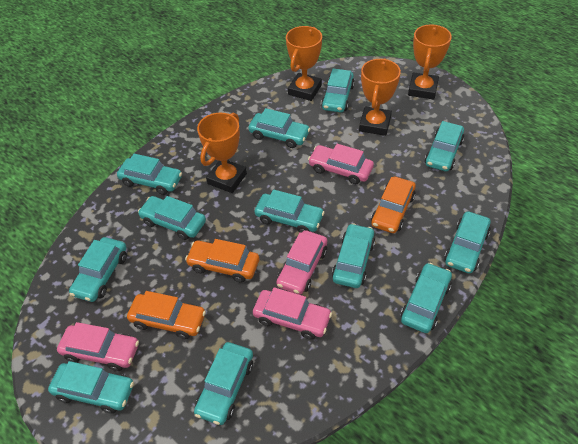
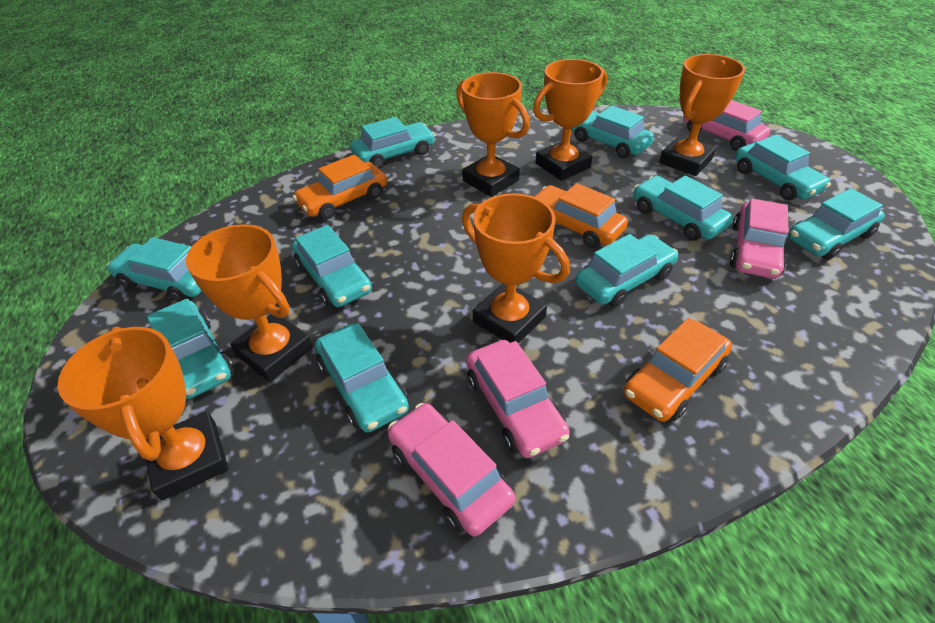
orange trophy: [197,113,247,193] [286,26,322,101] [359,58,401,136] [408,24,452,100] = 4 -> [58,327,229,500] [186,224,313,382] [456,72,530,197] [462,193,570,344] [533,59,607,181] [659,54,745,176] = 6
turquoise car: [48,361,134,413] [69,237,127,302] [117,154,182,195] [138,196,206,240] [194,342,253,425] [248,108,310,148] [255,189,325,233] [321,69,355,113] [332,223,375,288] [401,263,452,333] [424,121,464,172] [444,211,491,274] = 12 -> [107,237,202,302] [147,299,234,399] [292,225,372,307] [315,323,409,433] [350,117,435,168] [572,106,654,158] [575,234,678,307] [633,176,733,241] [735,135,831,200] [788,188,885,260] = 10

